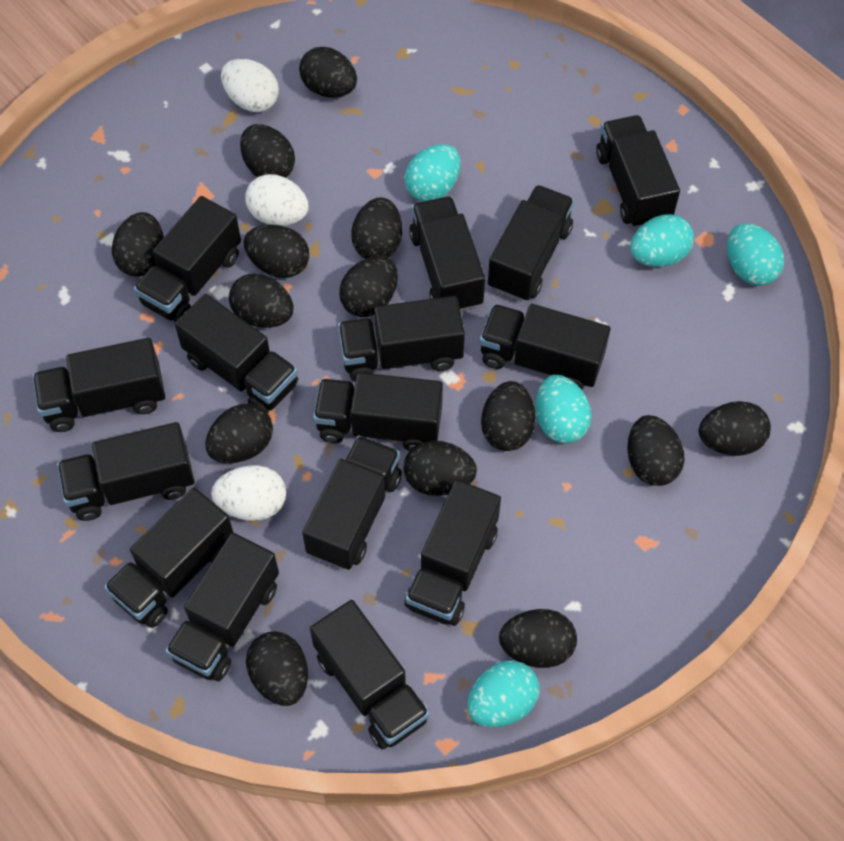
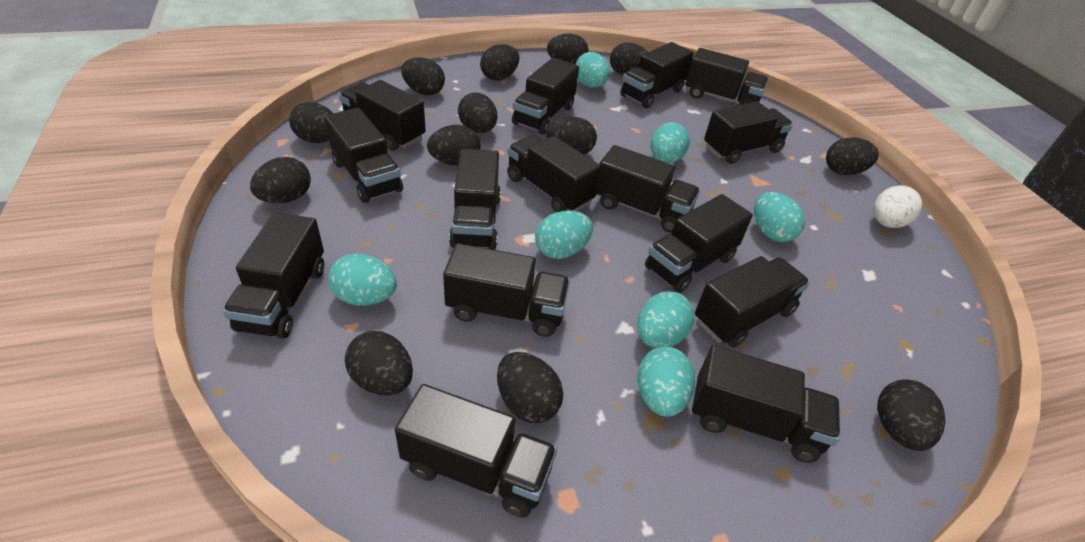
black egg: [112,212,164,277] [205,404,273,463] [229,273,293,328] [240,124,295,178] [244,225,309,278] [246,631,308,706] [299,47,357,97] [339,256,398,317] [351,198,402,259] [403,441,477,496] [481,381,536,451] [499,609,577,668] [627,415,685,486] [699,401,771,456] = 14 -> [250,157,311,203] [289,102,334,143] [345,331,413,395] [401,57,445,95] [427,125,481,166] [458,93,497,133] [480,44,519,81] [497,352,563,423] [546,117,597,154] [547,34,588,64] [610,42,648,75] [826,137,879,175] [877,379,945,451] = 13
turquoise egg: [404,144,461,202] [467,660,540,728] [536,375,592,443] [630,214,694,267] [727,223,784,286] = 5 -> [328,254,397,306] [535,211,593,259] [575,52,610,88] [637,347,695,417] [638,291,695,348] [651,122,690,163] [754,192,805,242] = 7
white egg: [211,465,286,521] [221,59,279,112] [245,174,309,226] = 3 -> [873,185,922,228] = 1

